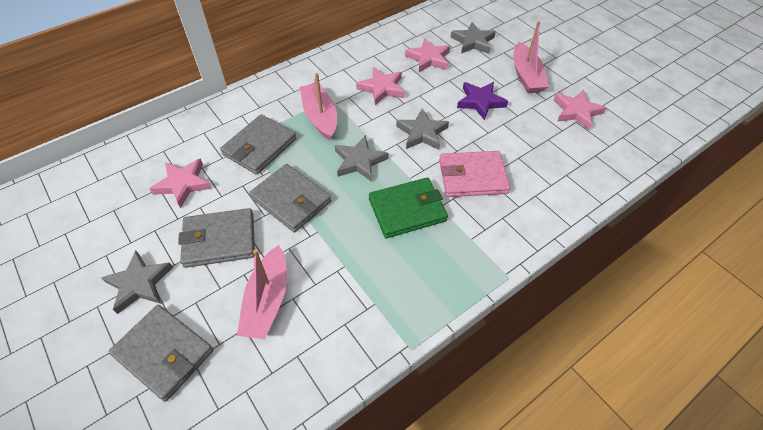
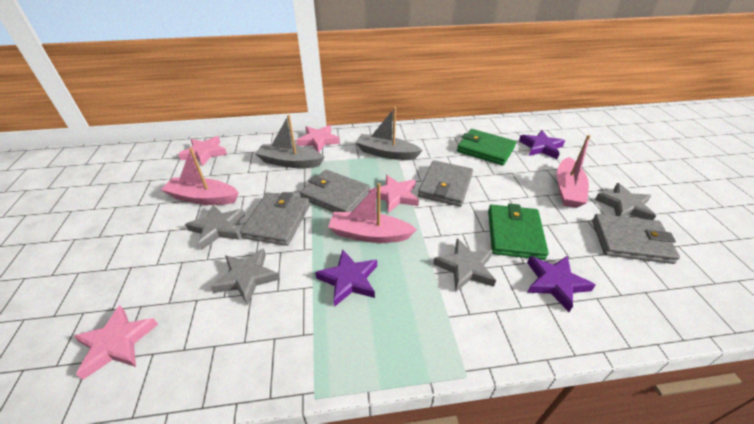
green wallet: [369,177,448,238] = 1 -> [457,129,516,165] [488,203,549,260] = 2
grey boat: none = 0 -> [255,115,324,168] [355,107,423,160] = 2
pink wallet: [439,151,510,197] = 1 -> none = 0
purple star: [457,82,508,121] = 1 -> [315,249,377,307] [519,130,565,159] [527,255,595,312] = 3

